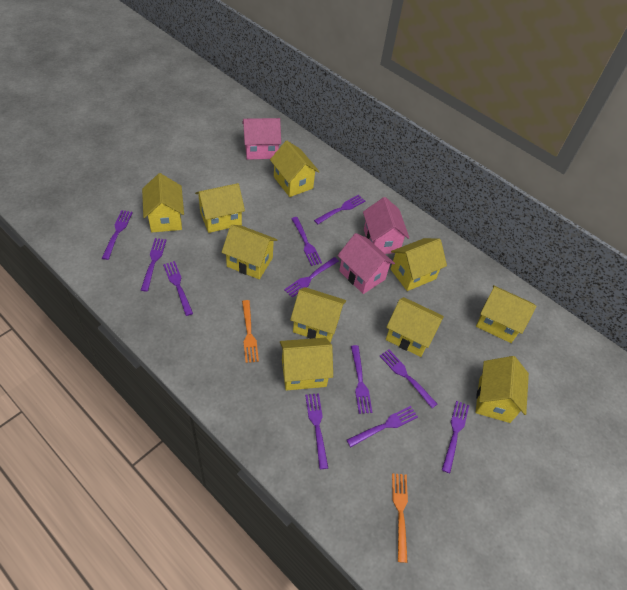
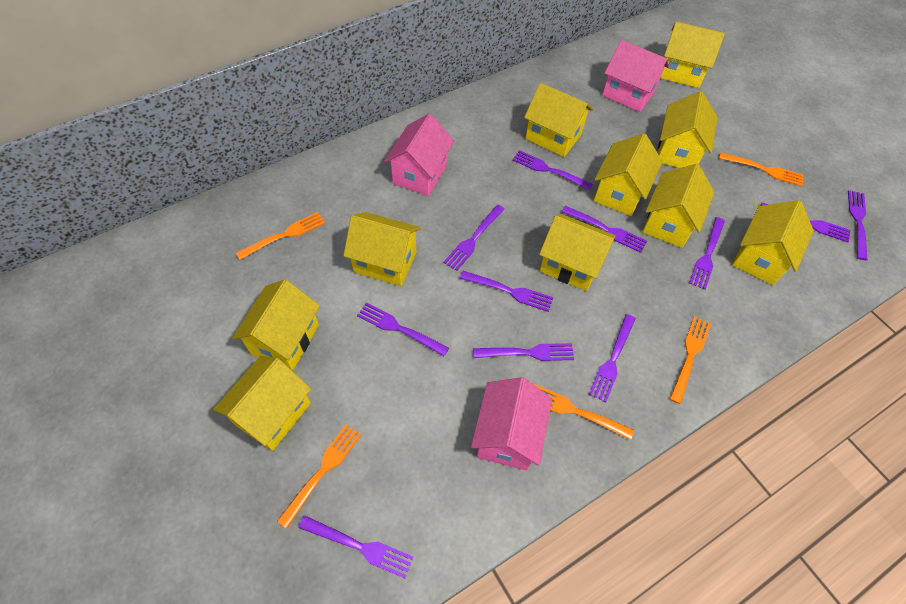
orange fork: [242,300,259,363] [392,473,408,563] = 2 -> [236,212,325,260] [277,425,361,529] [535,384,634,440] [670,317,711,404] [719,152,804,186] = 5

